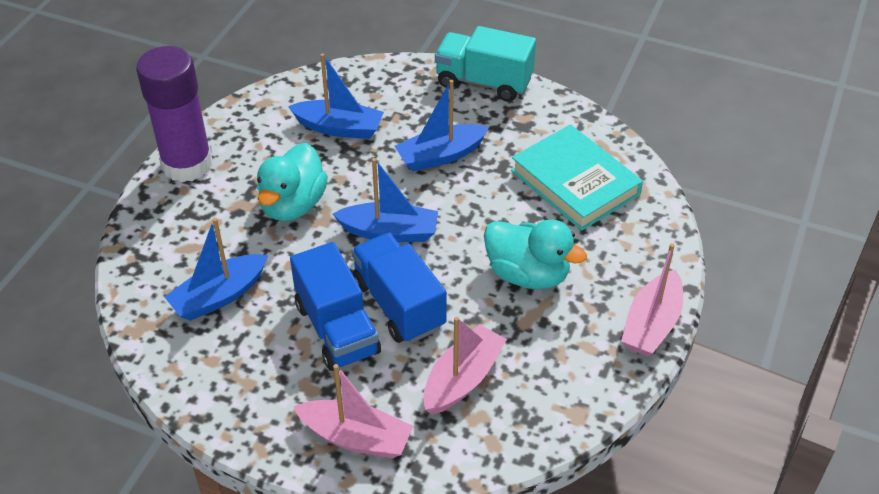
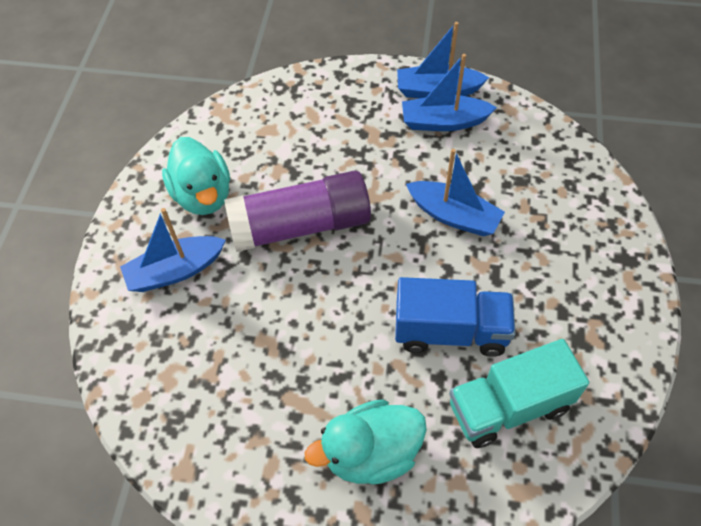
blue truck: [290,242,381,371] [351,233,447,343] = 2 -> [395,277,516,357] = 1
pink boat: [294,364,413,459] [423,317,507,415] [621,243,683,356] = 3 -> none = 0
turquoise book: [511,124,643,231] = 1 -> none = 0

